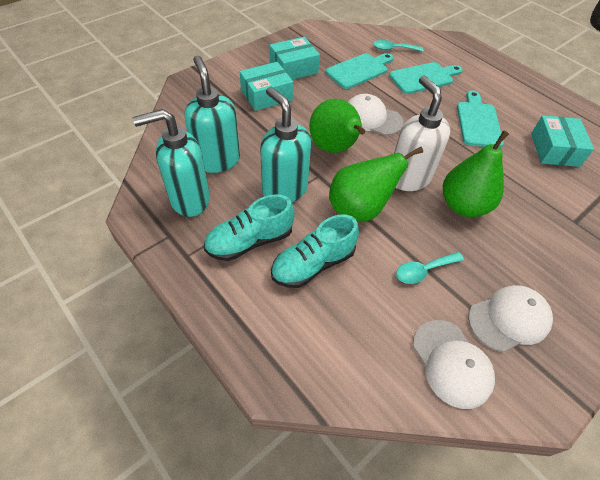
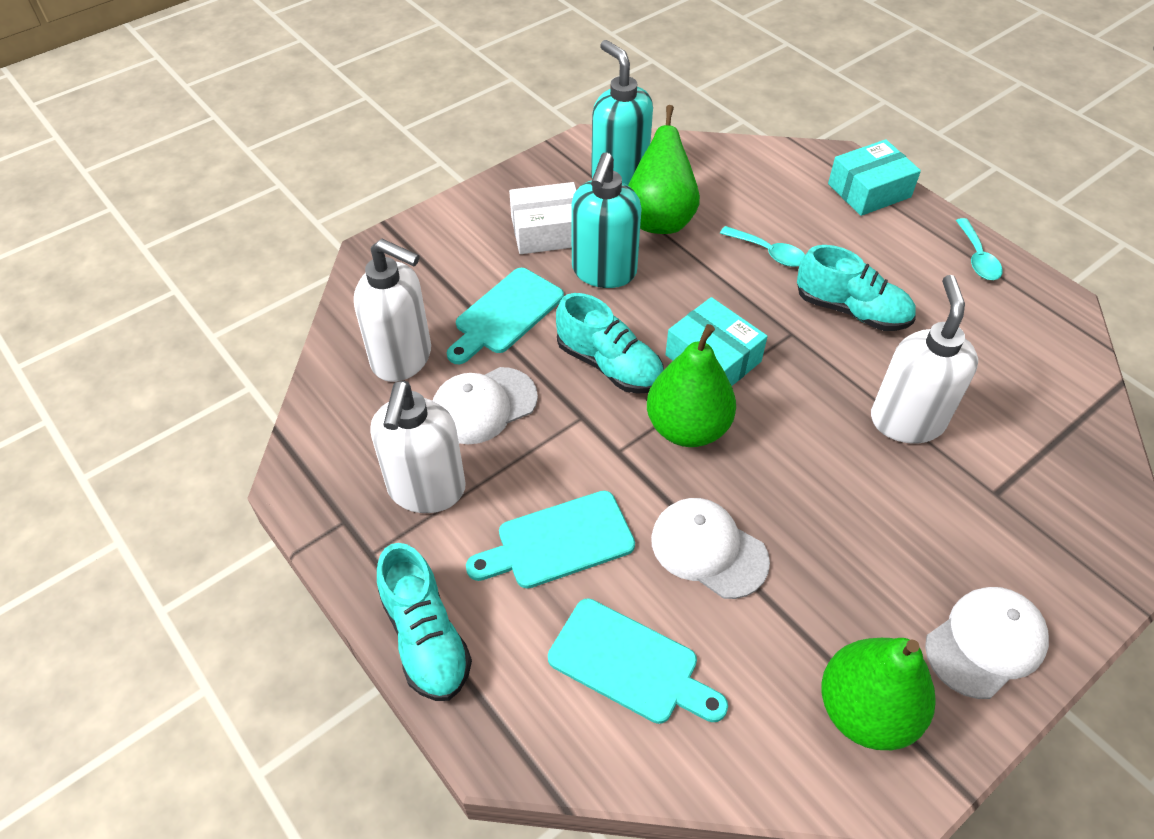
turquoise box: [240,62,293,111] [269,37,320,80] [531,116,594,167] = 3 -> [665,297,768,386] [828,139,921,216] = 2
turquoise shoe: [204,194,295,261] [271,214,359,288] = 2 -> [377,543,472,701] [556,293,664,394] [797,245,916,331] = 3
turquoise soap dispenser: [132,109,210,217] [184,56,240,173] [260,87,311,202] = 3 -> [571,152,642,288] [591,40,653,185] = 2
white box: none = 0 -> [509,182,576,254] = 1
white soap dispenser: [394,76,451,191] = 1 -> [354,239,431,382] [371,381,466,513] [871,275,978,444] = 3

